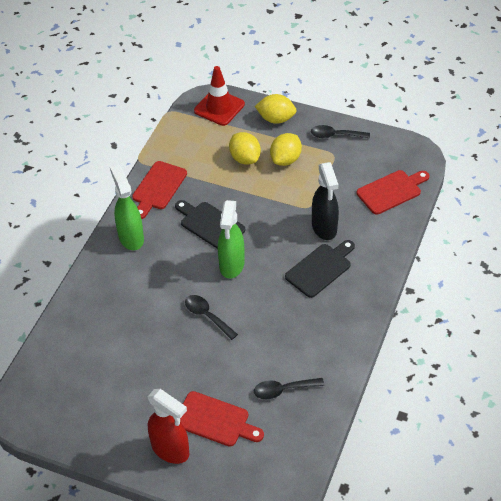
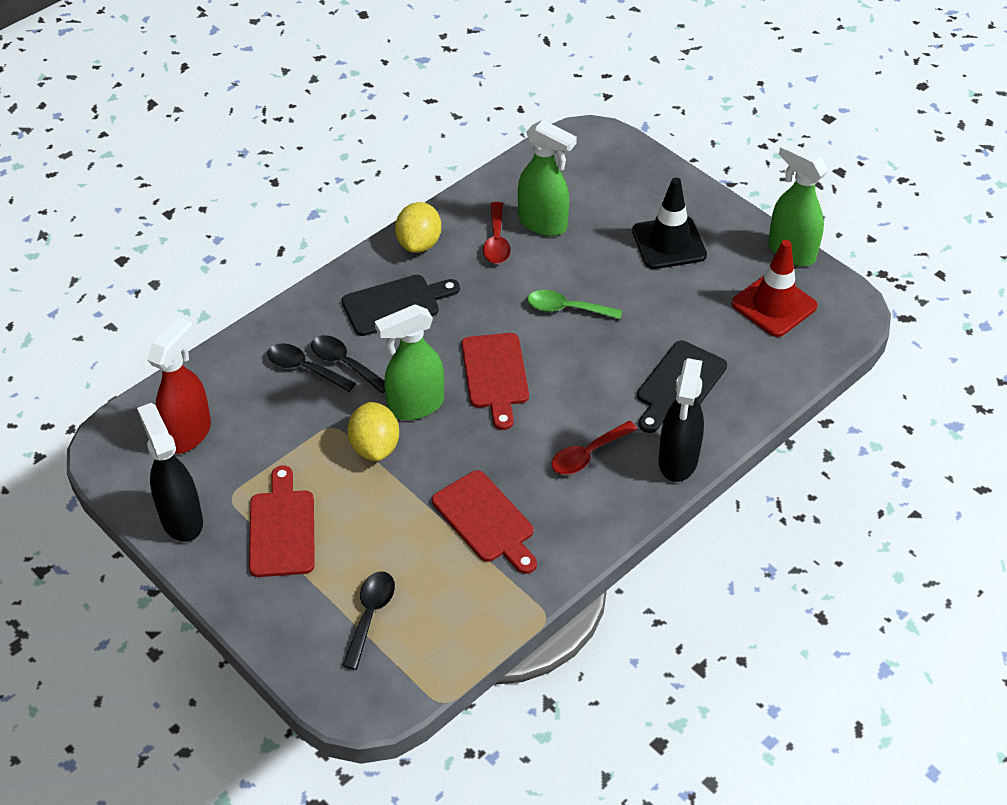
black spray bottle: [312,162,339,240] = 1 -> [137,403,203,542] [659,358,704,482] = 2
black traffic cone: none = 0 -> [632,178,707,269] = 1
green spoon: none = 0 -> [528,290,622,319] = 1
green spray bottle: [110,164,144,250] [218,200,245,279] = 2 -> [375,304,444,420] [518,120,577,236] [768,141,828,266] = 3
red spoon: none = 0 -> [483,202,511,264] [552,421,637,475] = 2
yellow lemon: [229,132,261,165] [255,94,297,124] [270,133,302,166] = 3 -> [347,402,399,461] [395,202,441,253] = 2

